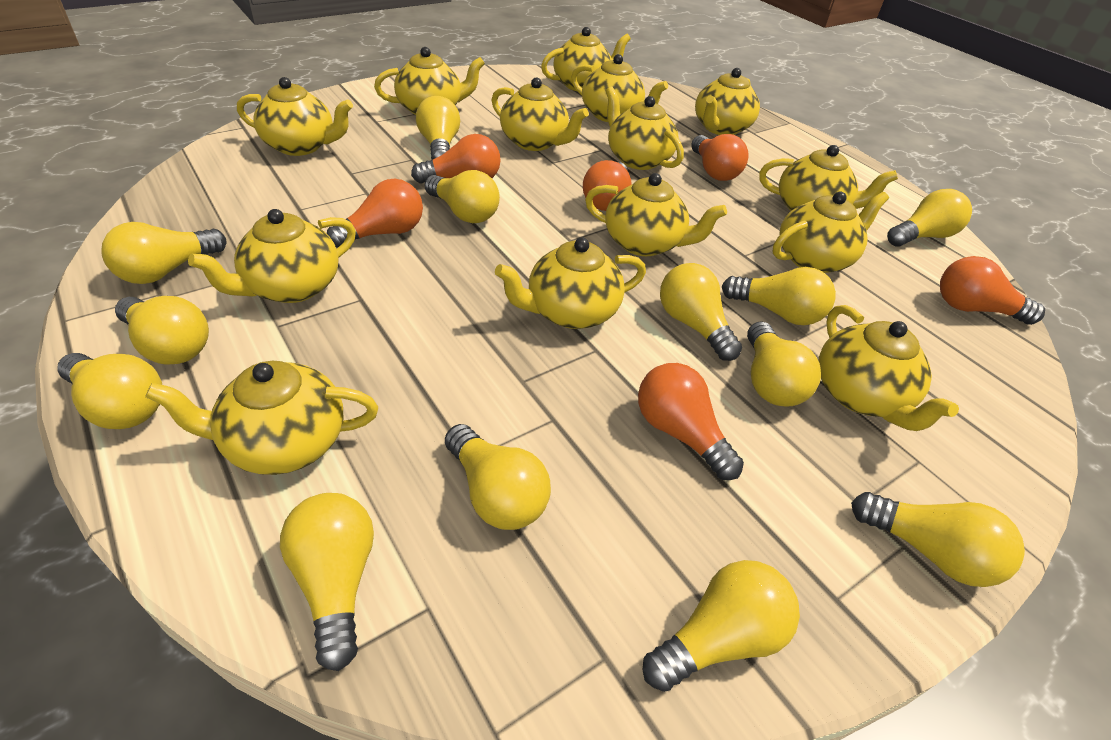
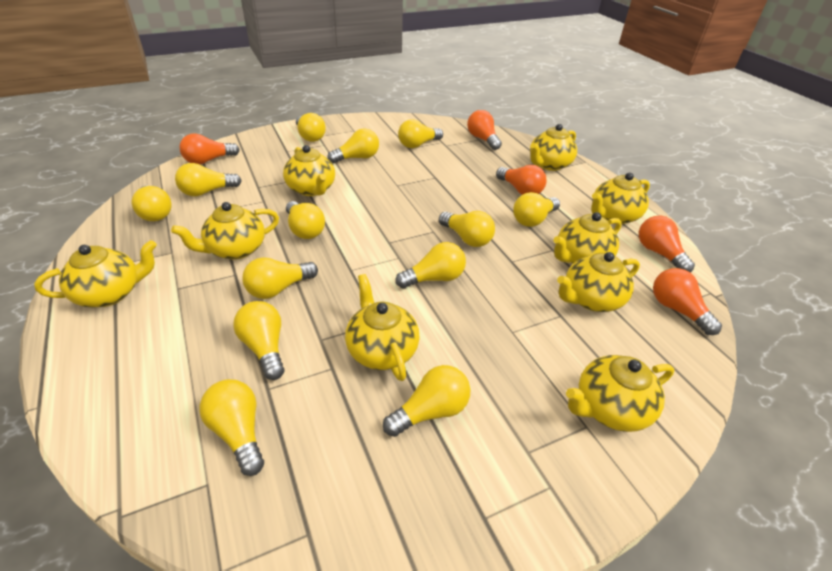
orange light bulb: [327,179,423,248] [411,134,501,184] [583,160,632,211] [638,363,744,480] [691,134,749,181] [940,256,1045,325] = 6 -> [180,133,240,165] [467,110,502,150] [496,165,546,195] [639,216,695,273] [653,268,722,335] = 5
yellow teapot: [145,361,378,475] [188,209,356,303] [237,77,353,156] [374,47,485,115] [492,77,589,151] [495,238,646,329] [541,27,631,91] [571,54,668,122] [585,173,727,256] [606,86,684,170] [695,68,760,135] [759,145,898,211] [773,192,889,273] [819,305,959,431] = 14 -> [34,240,157,307] [171,202,279,260] [283,145,335,196] [345,274,420,381] [530,124,577,171] [554,212,622,264] [557,252,640,312] [566,355,674,432] [591,173,650,224] = 9

